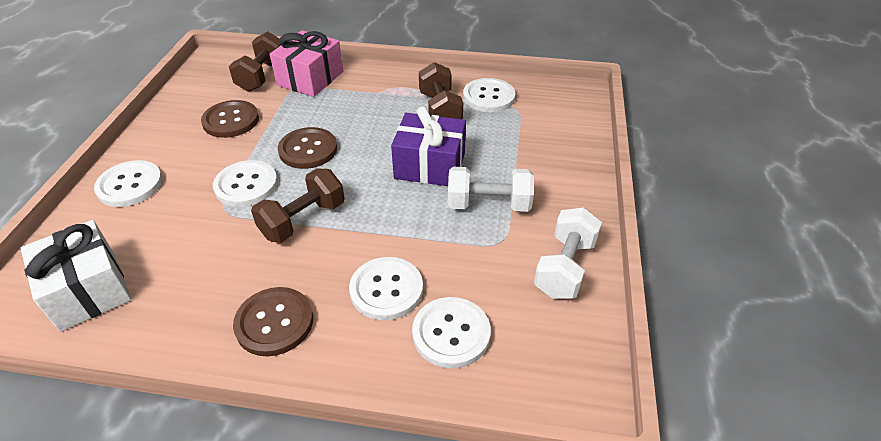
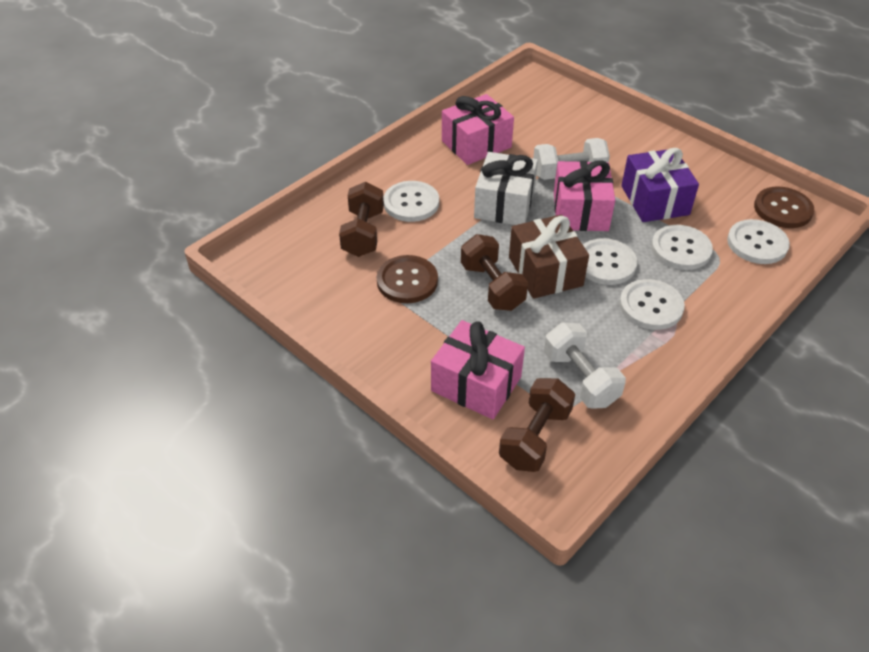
brown button: [201,100,259,138] [233,287,313,356] [278,127,337,169] = 3 -> [377,255,438,303] [754,187,814,228] = 2
brown gift: none = 0 -> [509,215,589,299] = 1
pink gift: [269,30,343,97] = 1 -> [431,320,525,419] [442,94,514,165] [554,160,615,231] = 3

